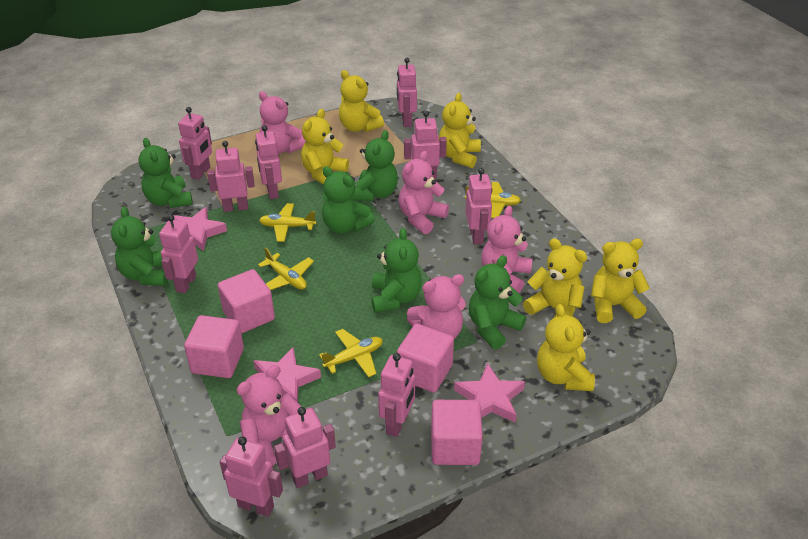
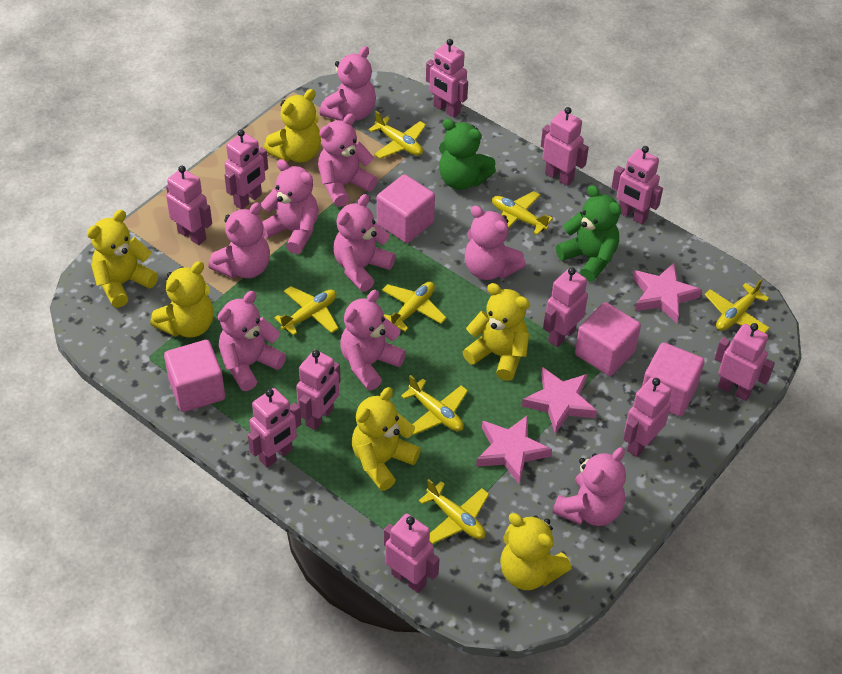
green teddy bear: [111,207,168,286] [138,138,193,208] [322,166,374,234] [352,130,398,201] [371,228,422,313] [469,255,526,349] = 6 -> [439,119,496,190] [556,185,621,282] = 2
pink robot: [159,214,198,293] [178,107,212,180] [207,141,255,212] [220,437,283,517] [255,125,282,199] [274,407,336,488] [378,353,415,437] [397,58,417,127] [404,111,447,179] [465,168,492,244] = 10 -> [166,166,212,245] [224,129,268,209] [248,388,301,468] [296,350,341,430] [384,514,439,593] [426,39,468,118] [541,107,589,186] [543,267,588,347] [612,146,663,225] [623,377,672,457] [715,323,775,401] = 11
pink teddy bear: [237,365,302,466] [259,91,306,154] [399,151,449,234] [407,274,466,339] [481,206,532,293] = 5 -> [208,202,270,278] [218,291,286,391] [261,159,319,254] [318,113,378,207] [320,46,376,121] [333,194,396,292] [340,290,406,390] [464,205,526,280] [552,447,626,526] = 9
yellow plane: [258,247,314,290] [259,203,316,242] [319,329,383,377] [465,182,521,218] = 4 -> [274,286,339,336] [368,111,426,159] [382,282,447,332] [401,375,468,435] [419,479,489,544] [492,191,553,235] [704,279,770,333] = 7

